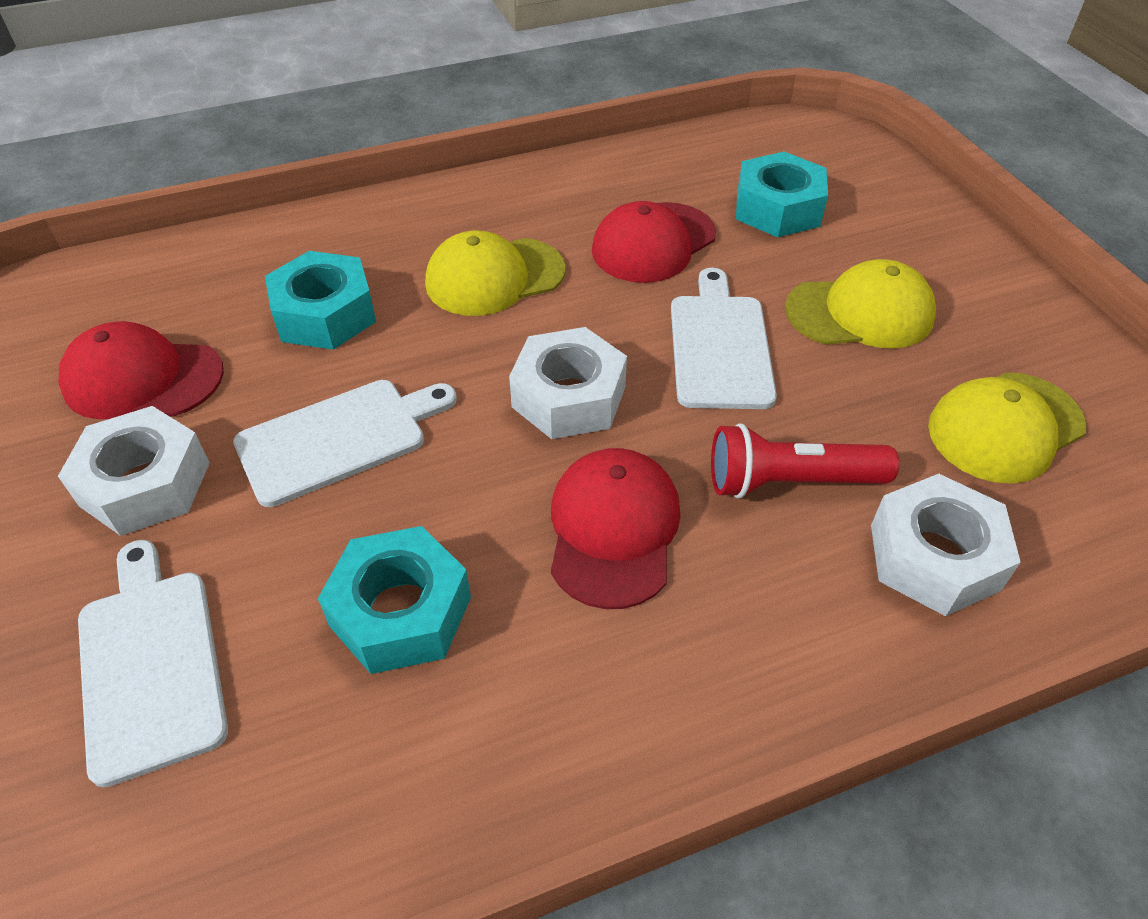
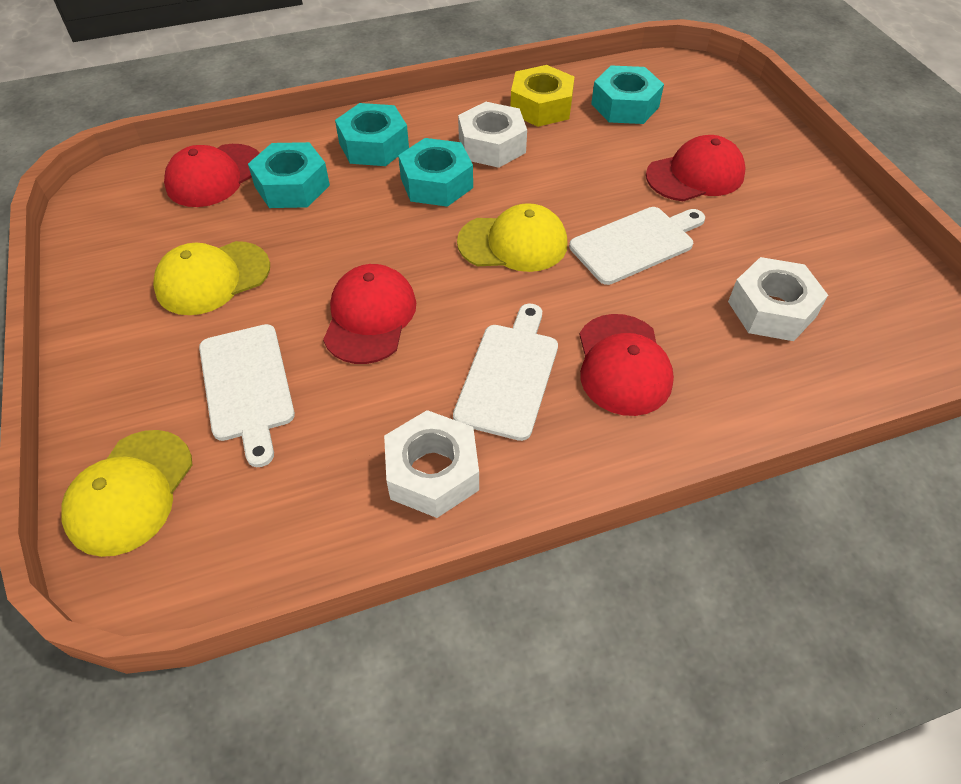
red cap: [59,321,224,419] [551,448,680,609] [592,201,716,283] = 3 -> [164,144,260,207] [323,264,416,364] [579,314,674,416] [646,135,746,201] = 4
red flashlight: [711,423,899,499] = 1 -> none = 0
turquoise nut: [265,251,376,350] [318,526,471,674] [736,151,828,237] = 3 -> [248,142,330,208] [335,103,409,166] [398,138,473,207] [591,66,664,124] = 4
yellow nut: none = 0 -> [510,65,574,127] = 1

